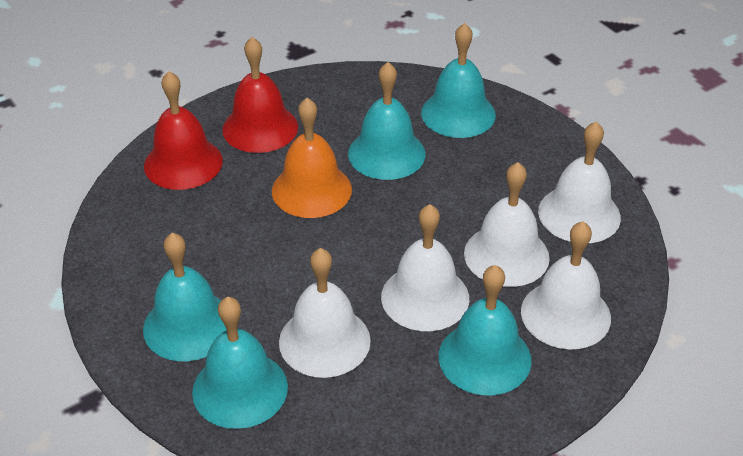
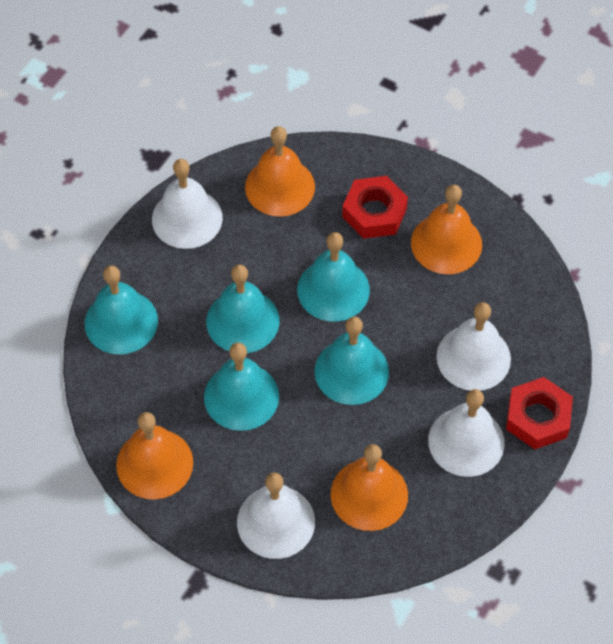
orange bell: [272,98,352,218] = 1 -> [116,412,193,500] [245,126,315,217] [331,444,408,531] [411,185,482,274] = 4
red bell: [144,71,223,190] [222,37,298,153] = 2 -> none = 0
red nut: none = 0 -> [342,176,408,239] [506,377,573,449] = 2
white bell: [279,248,371,378] [381,204,469,331] [464,162,550,287] [521,221,611,349] [538,122,621,243] = 5 -> [152,159,223,249] [237,473,315,559] [428,389,505,477] [436,302,511,391] = 4

